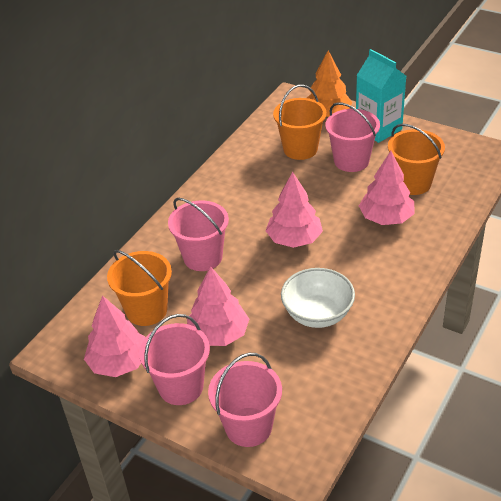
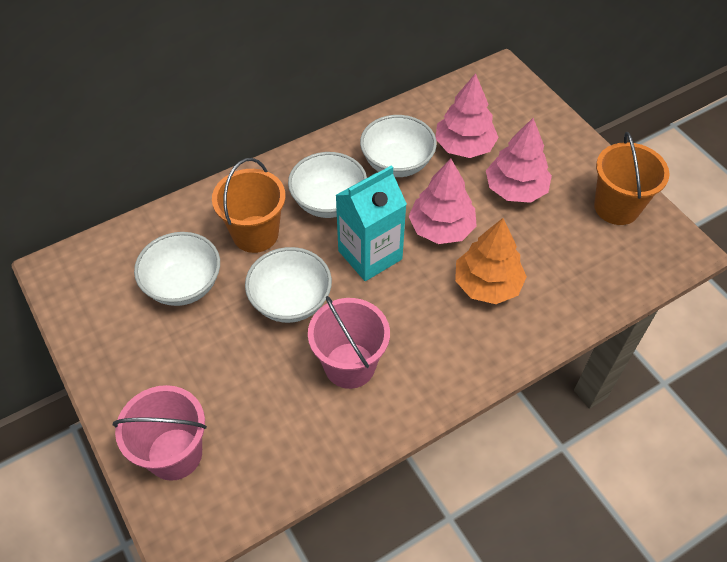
orange bucket: [107,250,172,326] [273,85,326,160] [388,124,445,195] = 3 -> [212,158,285,253] [594,132,670,225] = 2
pink bucket: [139,314,210,405] [168,198,229,271] [208,353,282,447] [325,102,380,172] = 4 -> [113,385,207,481] [308,296,390,389] = 2
pink tree: [84,296,145,377] [187,266,249,346] [266,172,323,248] [359,151,415,225] = 4 -> [409,159,477,244] [436,73,499,158] [486,118,552,203] = 3
white bowl: [281,268,355,328] = 1 -> [134,232,220,306] [245,247,332,323] [288,152,367,218] [360,115,437,177] = 4

